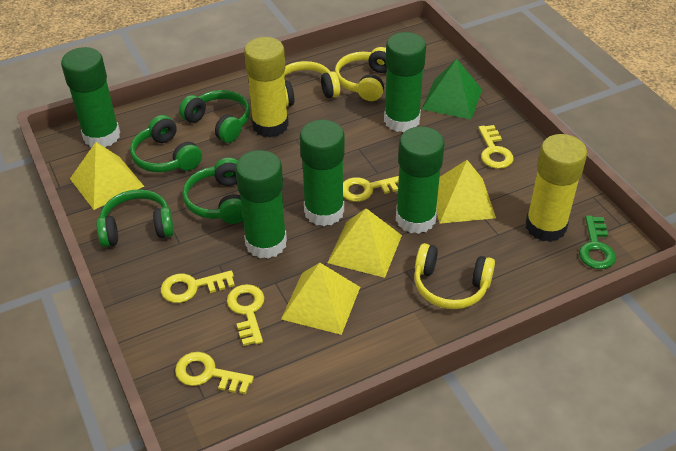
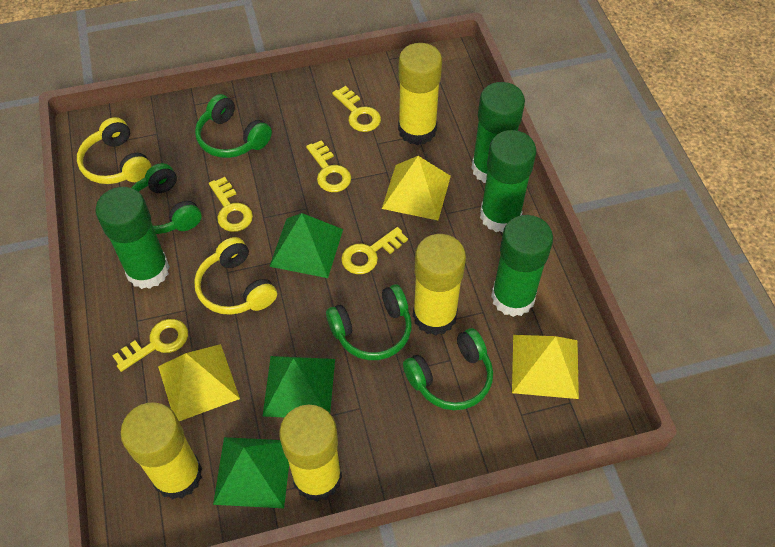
green glue stick: [61,47,120,147] [235,150,287,259] [300,120,344,226] [384,32,426,132] [396,126,445,234] = 5 -> [95,187,170,289] [471,82,525,183] [480,130,536,232] [491,215,553,317] = 4
green key: [579,216,616,269] = 1 -> none = 0
green pyramid: [422,59,482,119] = 1 -> [213,437,289,508] [263,356,335,417] [269,213,343,278] = 3
yellow glue stick: [244,37,289,137] [526,134,587,242] = 2 -> [120,402,202,500] [279,405,342,502] [398,43,442,145] [413,234,466,336] = 4
yellow headphones: [284,61,340,106] [335,47,387,101] [414,243,495,309] = 3 -> [77,117,151,184] [194,237,277,315] = 2
yellow pyramid: [70,142,144,210] [281,263,360,335] [327,208,402,278] [436,160,496,224] = 4 -> [158,344,240,421] [382,156,451,220] [512,335,579,399] = 3

